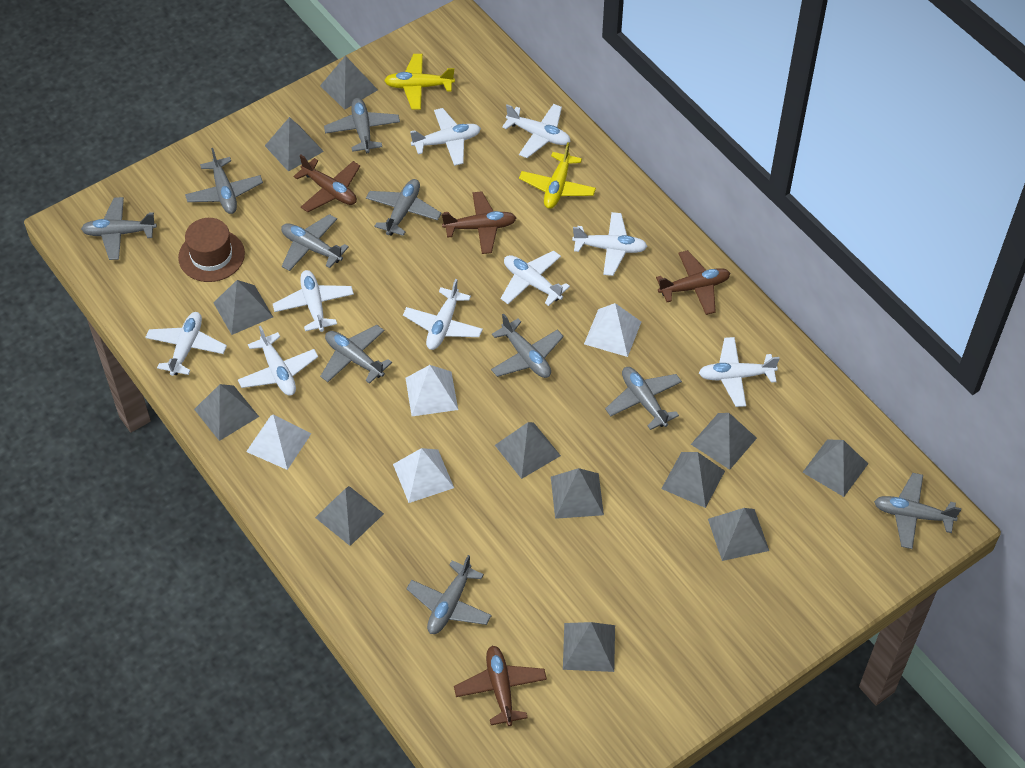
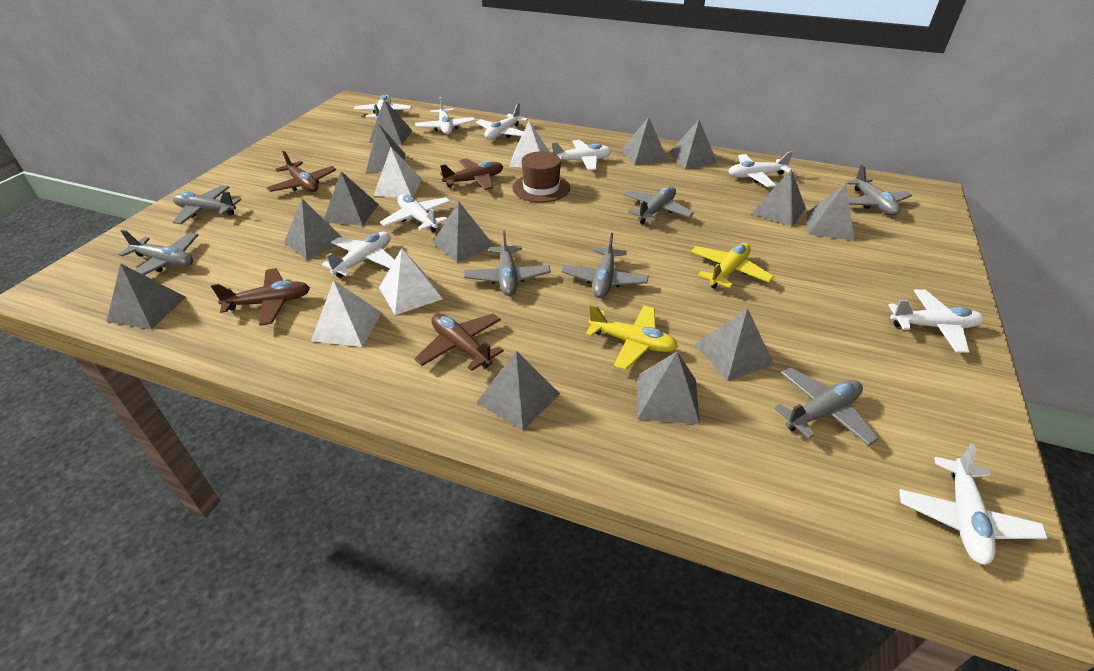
grey plane: [81,197,157,260] [185,148,263,214] [281,214,349,271] [320,325,392,384] [324,98,400,154] [366,179,441,236] [406,555,492,634] [491,313,564,378] [605,367,682,430] [874,473,961,549] = 10 -> [118,230,198,275] [173,185,241,224] [464,230,551,296] [561,233,649,298] [624,186,694,224] [774,367,879,446] [845,165,912,215] = 7
grey pyramid: [194,384,259,441] [213,280,273,335] [265,117,324,172] [315,486,384,546] [320,56,378,110] [495,422,561,479] [551,468,604,519] [563,622,615,672] [661,452,725,508] [691,413,757,470] [708,508,769,561] [803,439,868,497] = 12 -> [107,263,186,329] [284,199,343,260] [324,171,379,226] [366,124,405,172] [369,99,413,145] [433,201,494,263] [477,351,560,431] [621,117,668,166] [637,352,700,425] [668,120,717,169] [695,308,774,381] [751,169,806,227] [807,184,855,241] = 13

